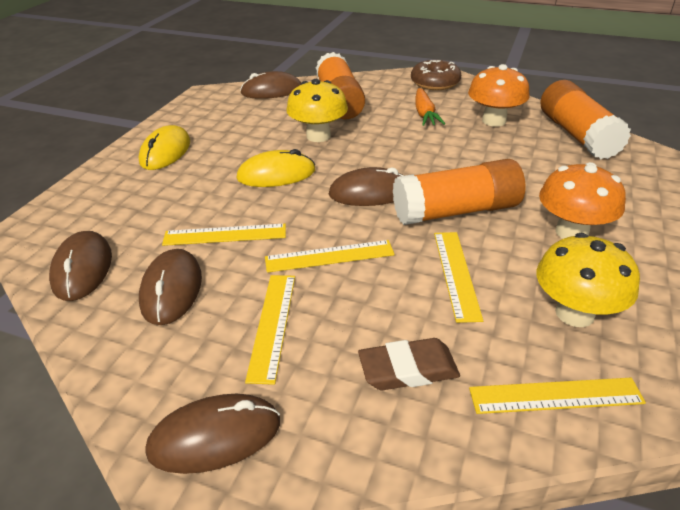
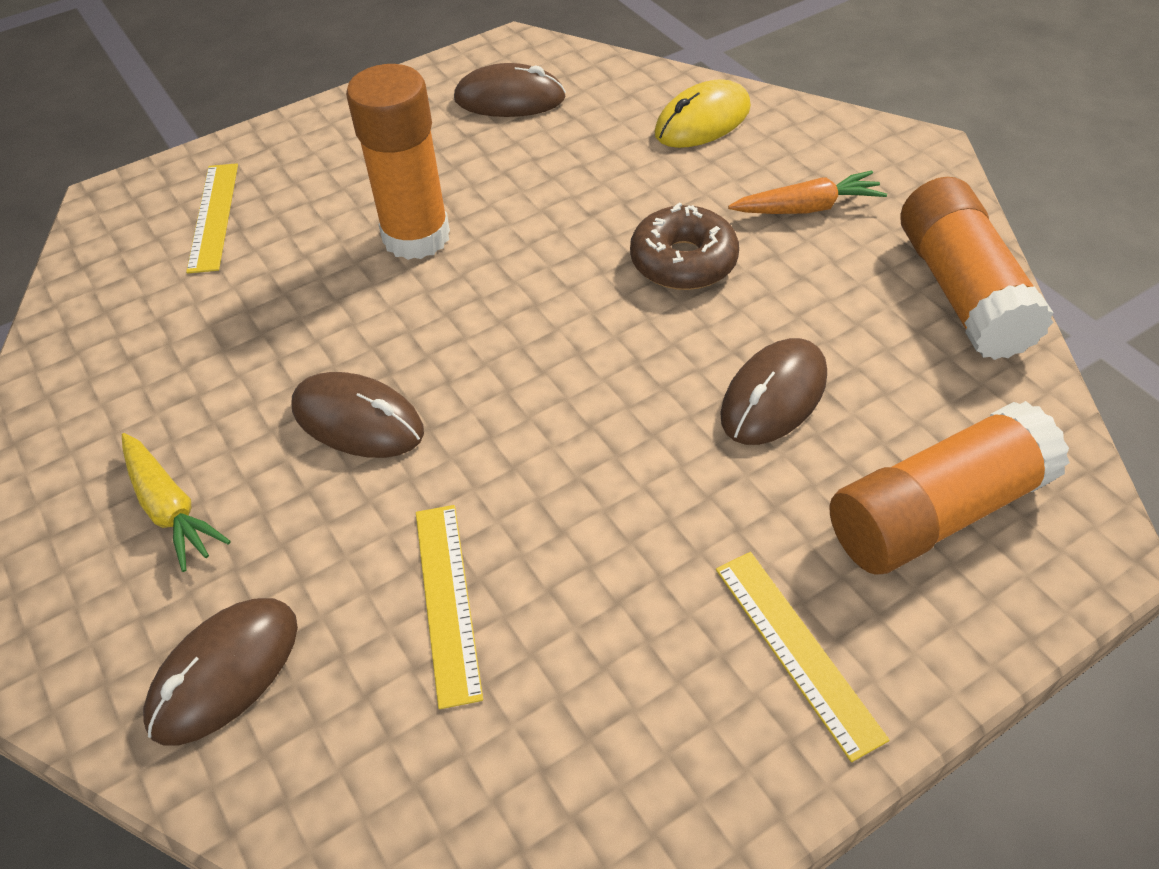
brown eraser: [358,338,460,390] = 1 -> none = 0
brown mouse: [49,231,112,301] [139,249,202,325] [146,394,280,474] [240,71,301,99] [329,167,404,206] = 5 -> [143,598,298,746] [292,372,424,458] [454,63,566,117] [720,338,827,445] = 4
orange mushroom: [468,64,530,127] [539,162,626,239] = 2 -> none = 0
yellow carrot: none = 0 -> [122,433,231,572] = 1
yellow mouse: [139,125,190,170] [237,149,315,187] = 2 -> [654,79,751,148] = 1
yellow mushroom: [286,79,348,142] [536,233,640,327] = 2 -> none = 0
yellow ruler: [162,224,286,246] [245,275,295,385] [265,240,395,273] [434,232,483,323] [469,378,646,414] = 5 -> [186,163,238,273] [416,505,483,709] [716,552,890,762] = 3

